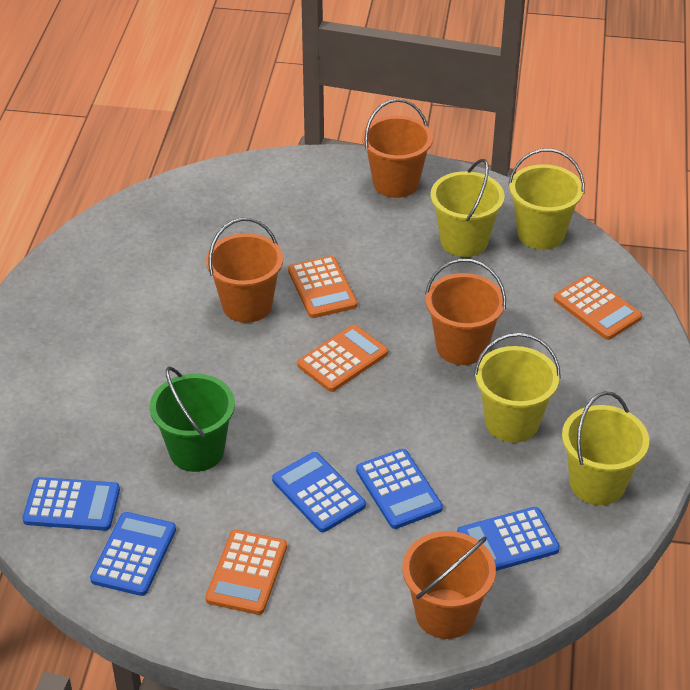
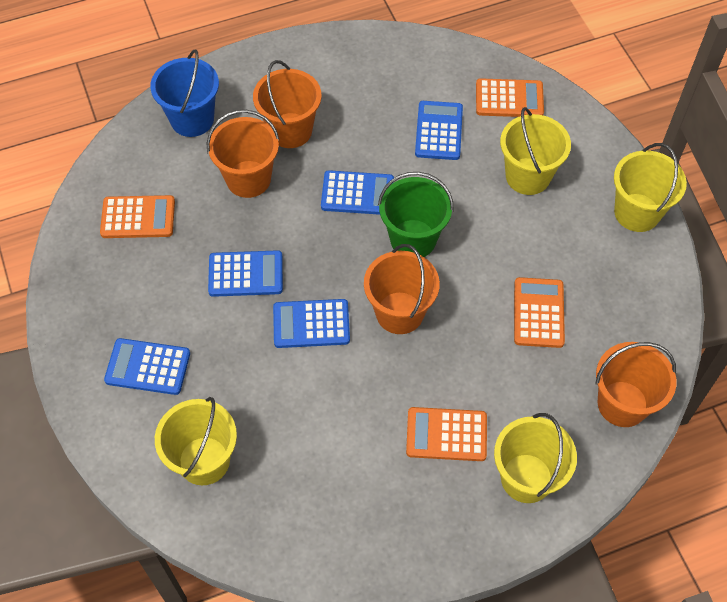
blue bucket: none = 0 -> [150,49,219,137] = 1

